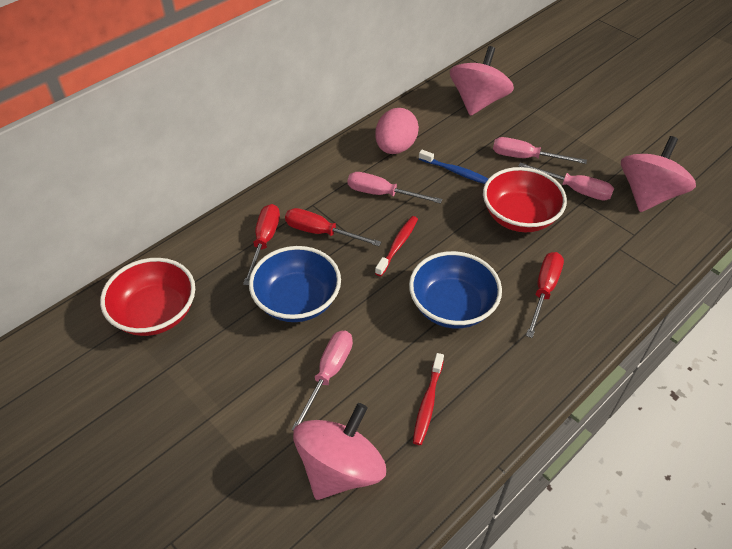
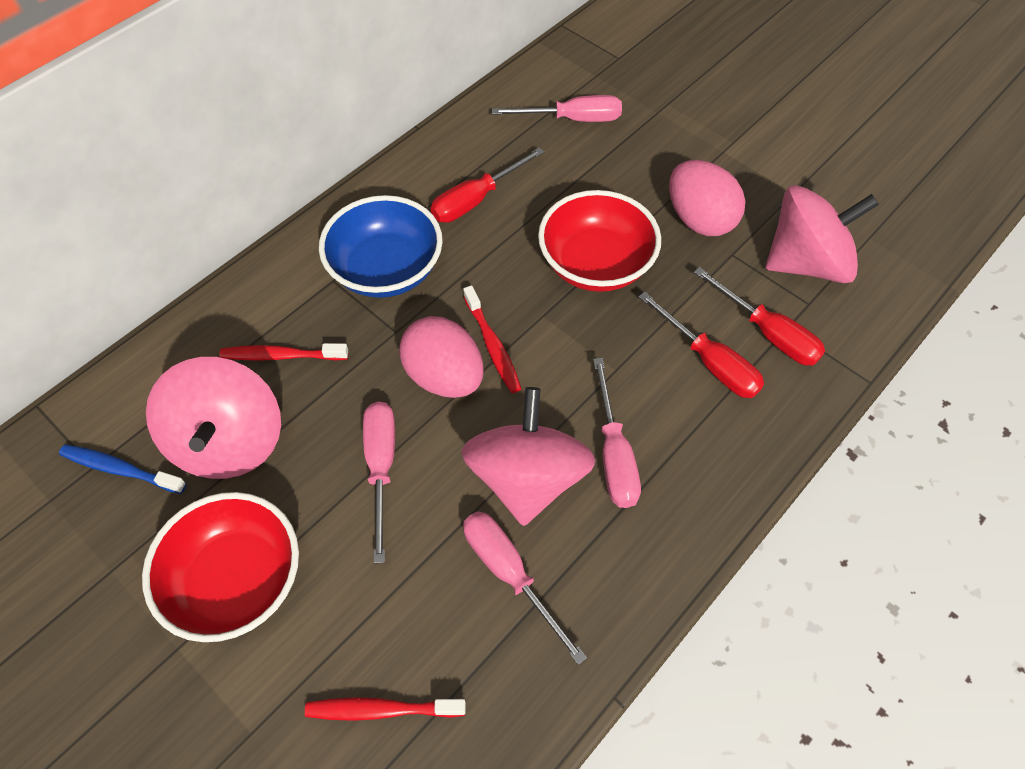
blue bowl: [249,246,341,322] [409,251,502,328] = 2 -> [319,195,443,298] = 1
pink egg: [375,108,419,154] = 1 -> [399,316,484,398] [669,160,745,236] = 2
red toothbrush: [375,216,418,276] [413,353,444,445] = 2 -> [220,343,348,361] [305,697,466,721] [463,286,522,393] = 3

